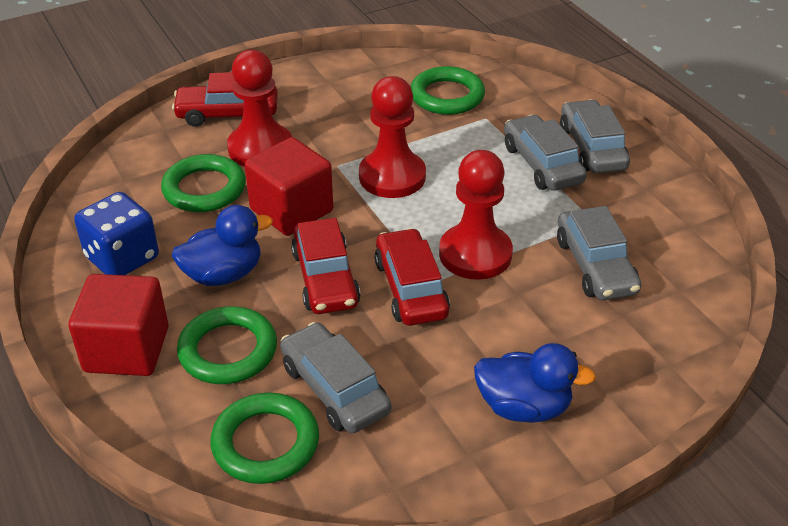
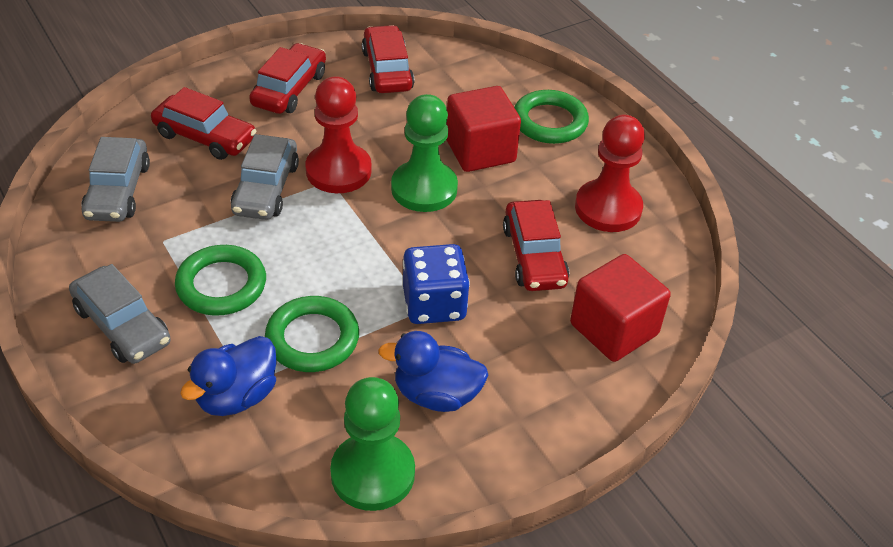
green pawn: none = 0 -> [330,377,415,511] [391,94,458,212] = 2
green ring: [161,154,246,212] [177,306,277,384] [210,392,319,484] [411,66,485,115] = 4 -> [175,245,266,316] [265,296,359,372] [514,90,589,144] = 3
grey car: [280,322,391,433] [504,115,587,191] [557,206,641,300] [560,100,630,173] = 4 -> [69,264,171,364] [81,137,150,222] [231,134,299,220] = 3
red car: [172,72,278,127] [291,218,360,314] [375,228,450,326] = 3 -> [151,87,256,160] [249,43,326,114] [362,25,414,93] [503,200,569,291] = 4
red pawn: [227,50,292,167] [359,76,426,198] [439,150,513,280] = 3 -> [305,76,372,193] [575,115,645,232] = 2

